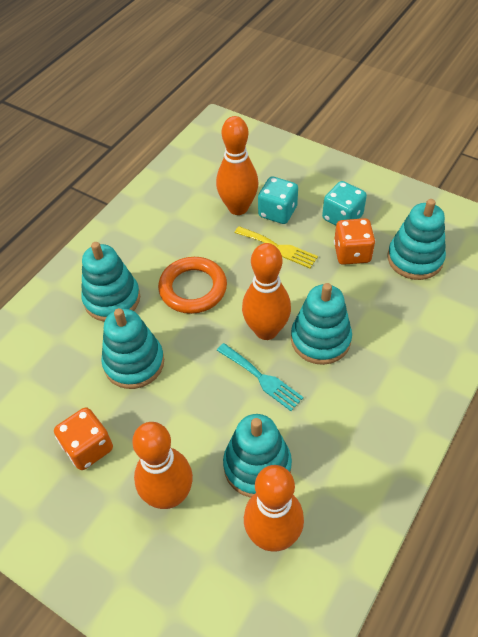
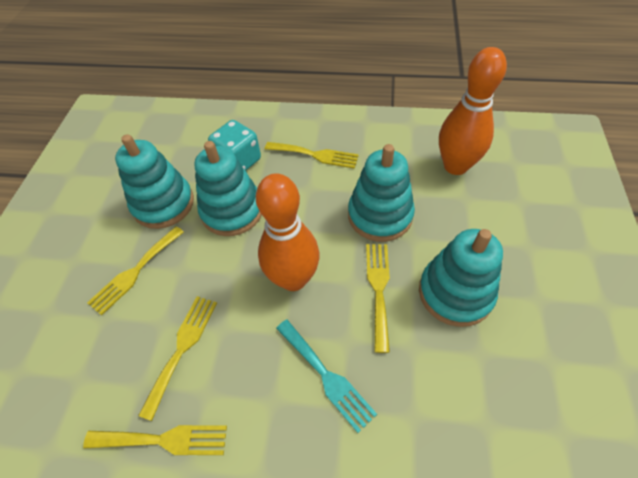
orange bowling pin: [132,422,193,509] [216,116,259,215] [242,243,291,340] [244,465,304,552] = 4 -> [256,173,320,291] [439,47,507,175] = 2
orange dice: [54,407,113,470] [334,218,375,265] = 2 -> none = 0
orange ring: [158,257,227,314] = 1 -> none = 0
turquoise dice: [258,177,298,224] [322,181,367,225] = 2 -> [208,120,261,171] = 1
turquoise stacking toy: [81,242,140,322] [101,308,164,389] [223,414,292,498] [291,283,352,365] [388,199,446,280] = 5 -> [115,134,194,229] [195,141,262,236] [348,144,415,242] [419,229,503,327] = 4
yellow fork: [235,226,318,268] = 1 -> [83,425,227,455] [87,226,184,316] [138,296,217,421] [265,142,359,169] [366,244,390,353] = 5

